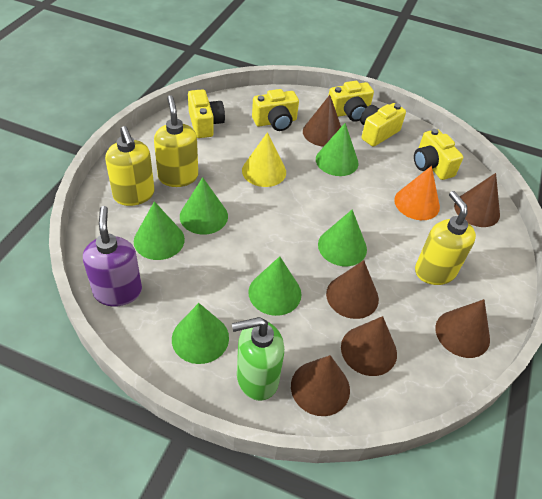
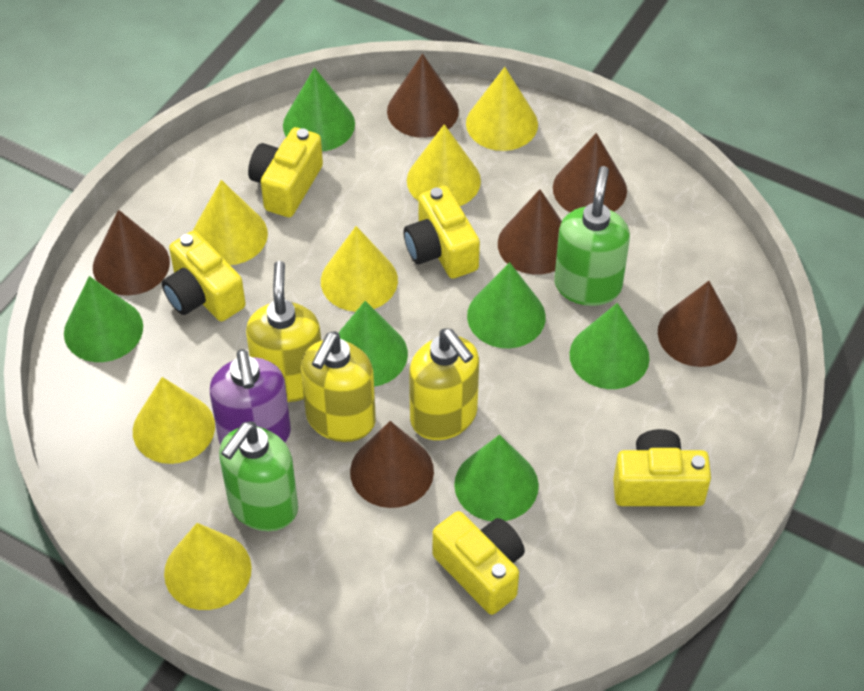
green soap dispenser: [232,317,284,401] = 1 -> [219,421,298,531] [554,166,630,306] = 2
orange cone: [394,166,440,220] = 1 -> none = 0
yellow cone: [242,132,286,187] = 1 -> [133,377,215,464] [164,523,252,610] [193,180,268,265] [321,226,398,312] [407,124,481,206] [466,67,538,151] = 6

